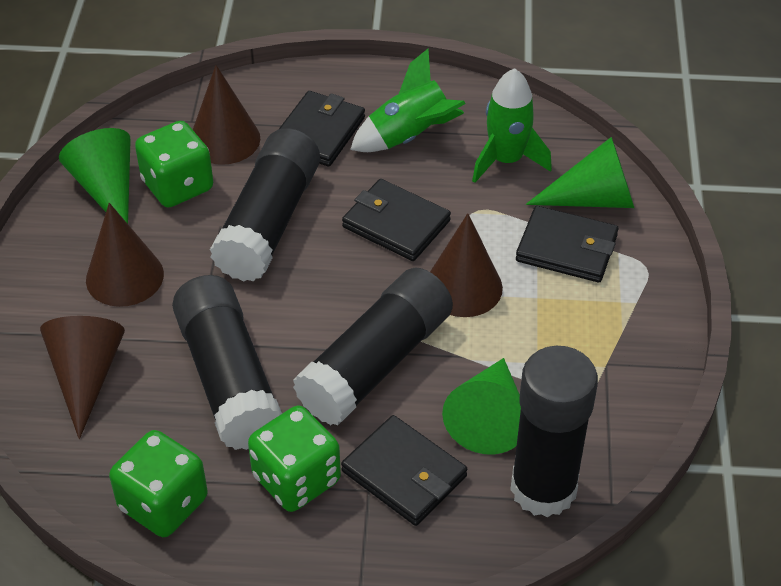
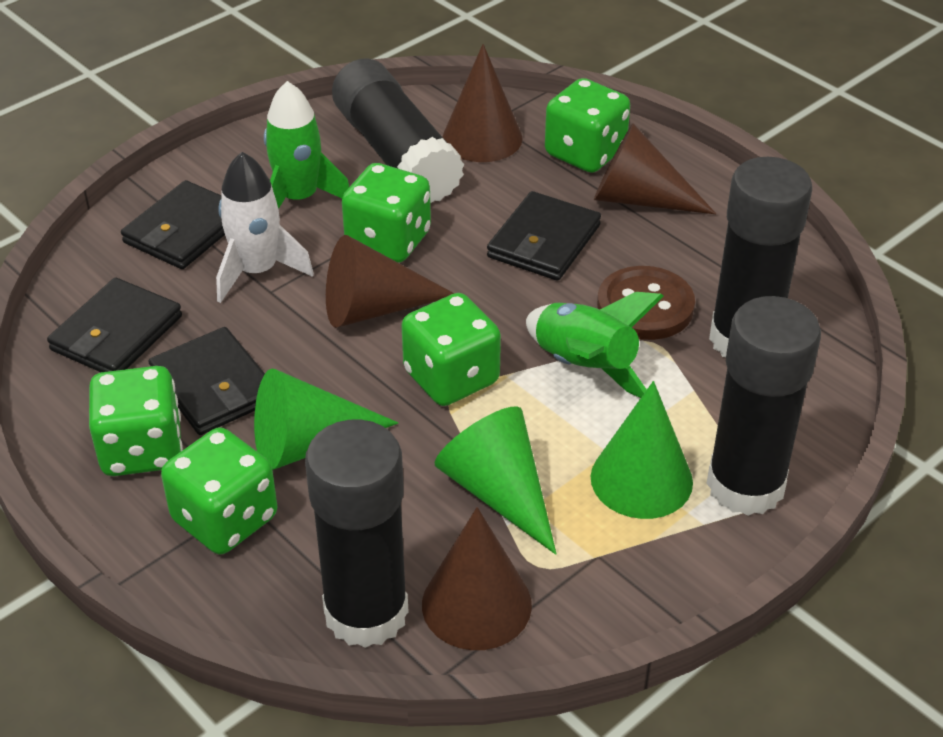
brown button: none = 0 -> [597,266,695,340] = 1
green dice: [109,430,208,537] [135,121,213,208] [248,406,341,512] = 3 -> [89,366,183,476] [161,427,277,554] [342,163,431,263] [401,293,501,406] [545,78,630,173] = 5
white rocket: none = 0 -> [216,152,314,303] = 1

